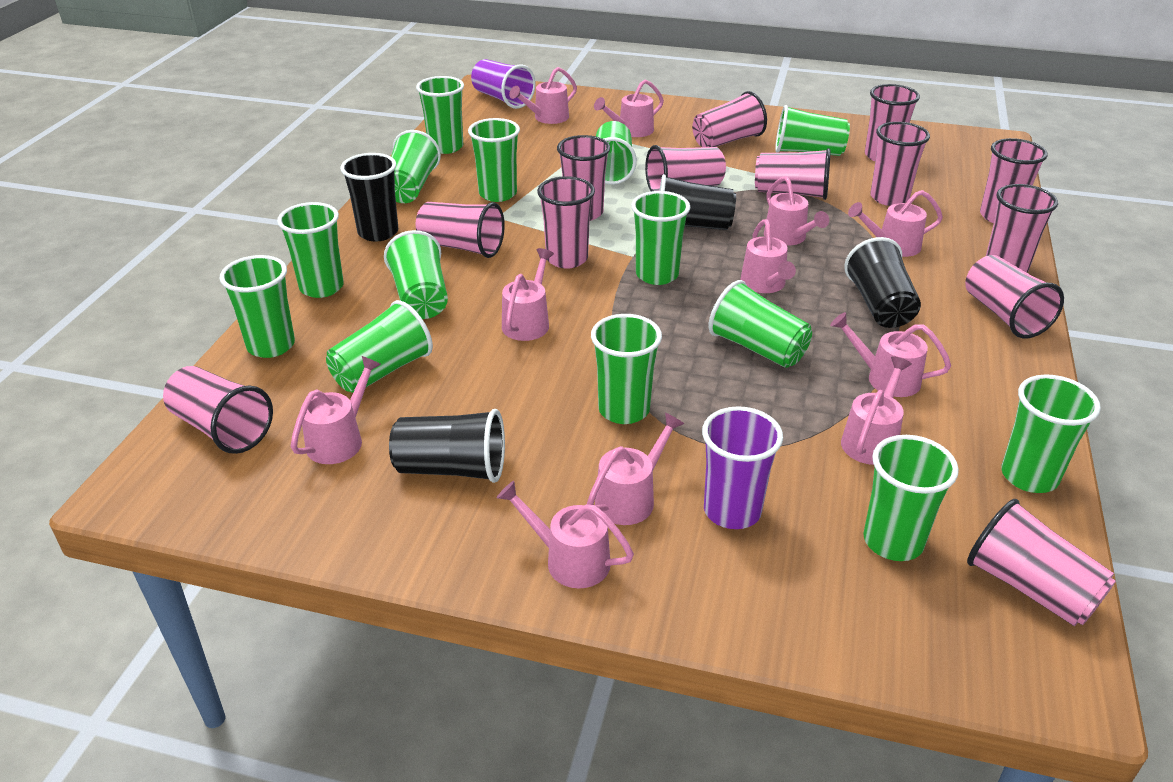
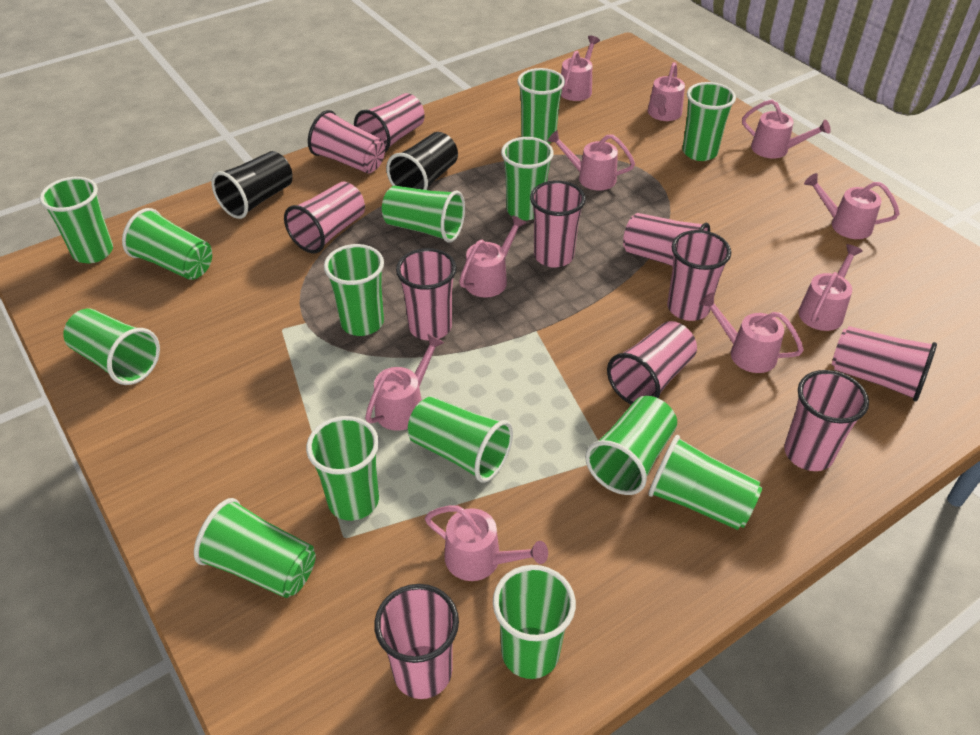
black cup: [340,153,398,242] [389,409,505,483] [659,174,736,230] [844,237,921,328] = 4 -> [211,151,292,219] [386,132,458,190] = 2
pink cup: [163,366,273,454] [416,202,505,258] [537,176,595,268] [557,135,610,221] [645,145,726,191] [692,91,767,147] [755,148,831,200] [865,84,920,161] [870,122,930,206] [965,255,1064,339] [967,499,1116,626] [980,138,1048,223] [986,184,1058,273] = 13 -> [284,182,365,253] [308,110,385,174] [354,93,425,153] [374,584,459,699] [396,248,457,340] [530,180,586,268] [607,321,697,405] [623,213,710,266] [667,230,731,321] [784,370,869,471] [832,326,937,401] = 11
pink watering can: [291,356,381,464] [497,481,634,589] [502,248,554,341] [509,67,577,124] [587,412,684,525] [594,79,664,137] [740,219,796,293] [764,176,829,246] [830,312,951,397] [841,356,912,465] [848,190,943,257] = 11 -> [365,334,444,431] [425,505,548,581] [459,215,526,298] [547,130,635,191] [561,36,600,101] [648,62,685,121] [699,293,804,373] [742,100,831,159] [798,244,863,331] [804,173,900,239] = 10
purple cup: [471,59,536,109] [702,406,783,529] = 2 -> none = 0

